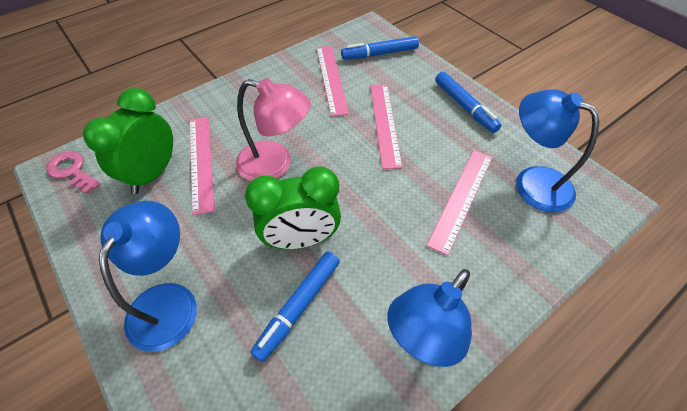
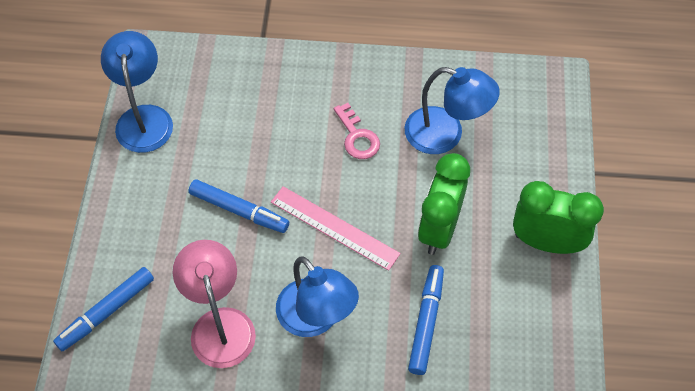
pink ruler: [190,117,215,215] [316,46,349,117] [370,84,402,169] [426,150,493,256] = 4 -> [271,186,401,271] = 1

